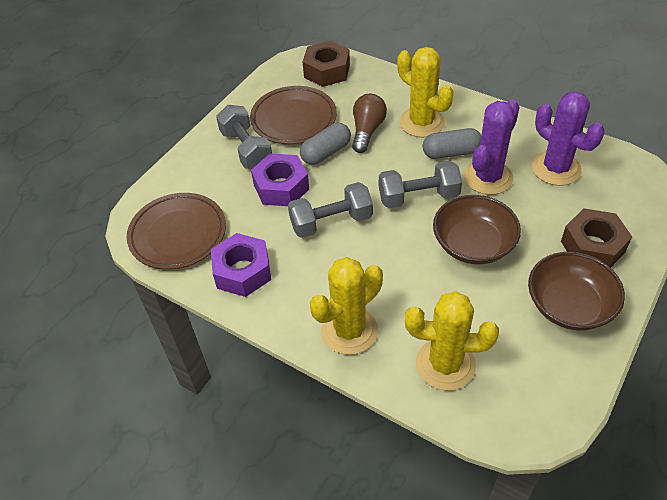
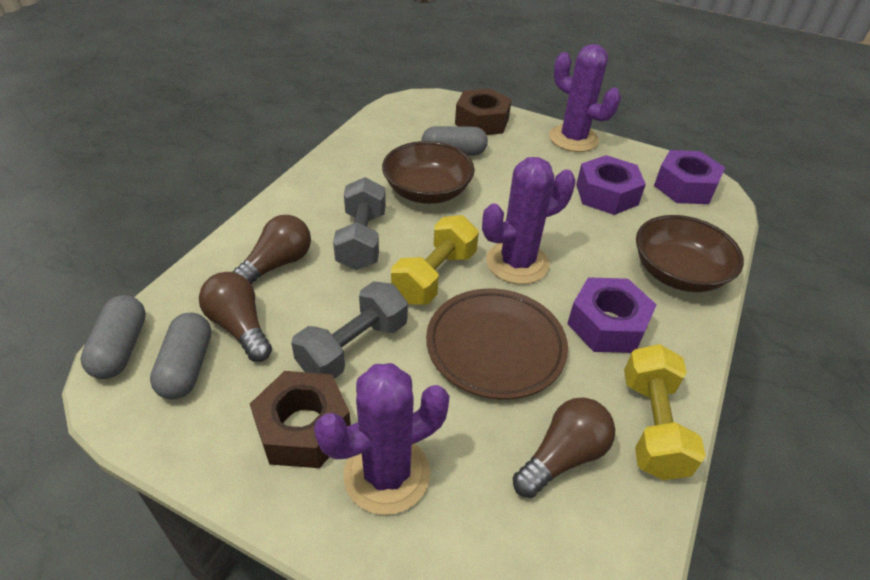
brown light bulb: [352,94,387,153] = 1 -> [199,272,272,362] [232,215,311,284] [513,397,615,498] = 3
brown plate: [126,193,226,269] [250,86,337,144] = 2 -> [426,289,568,400] = 1
grey capsule: [300,123,351,165] [423,128,481,159] = 2 -> [80,295,146,379] [150,312,211,400] [421,126,488,156] = 3
grey dumbbell: [216,105,272,169] [288,182,373,238] [379,161,462,208] = 3 -> [291,281,408,379] [333,177,386,270] = 2
purple cactus: [464,100,520,195] [532,91,605,186] = 2 -> [314,363,450,515] [482,157,575,284] [549,44,621,152] = 3
purple nut: [211,233,271,297] [251,154,309,206] = 2 -> [567,277,657,353] [576,155,646,215] [654,150,725,204] = 3
yellow cactus: [310,257,383,355] [397,47,454,137] [405,291,499,390] = 3 -> none = 0
yellow dumbbell: none = 0 -> [391,215,479,305] [624,344,706,480] = 2

